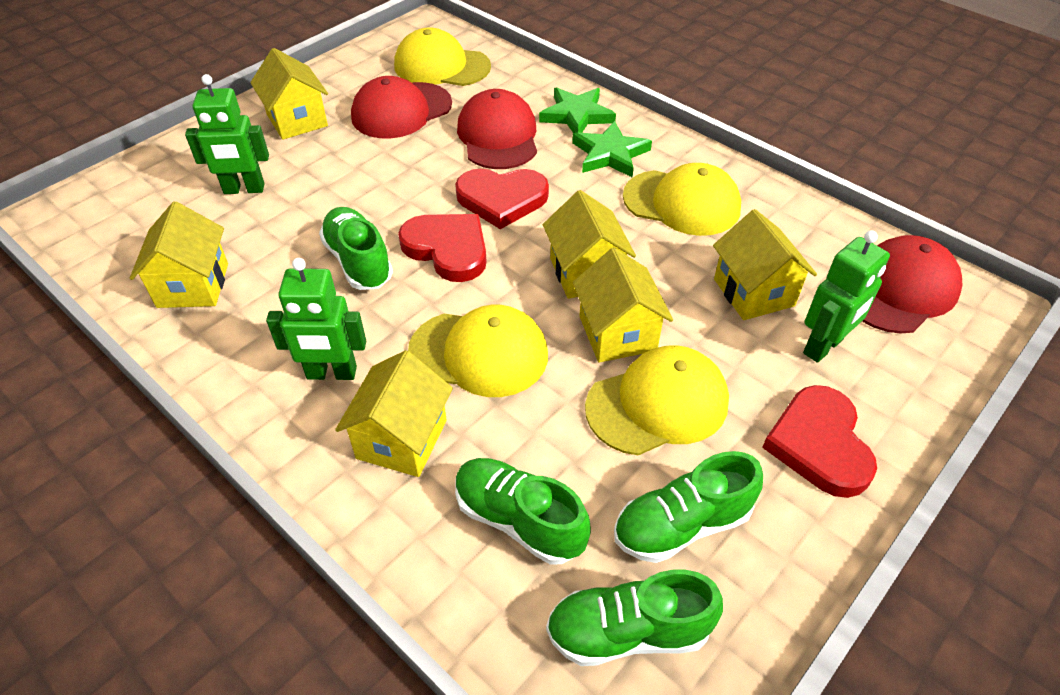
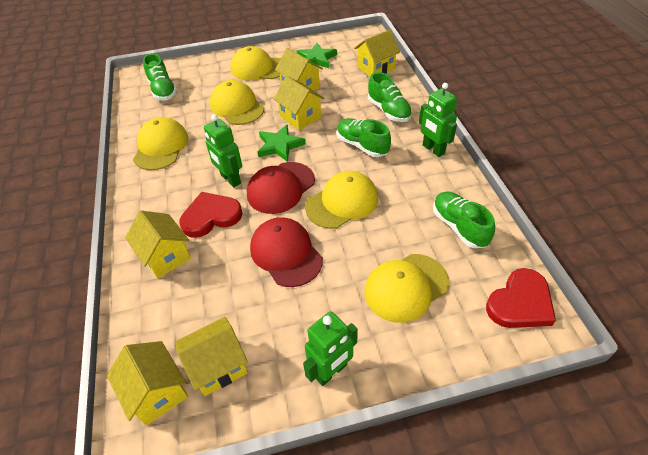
red cap: [351,76,452,138] [457,89,537,169] [862,235,962,334] = 3 -> [247,162,315,214] [250,217,323,287] = 2
red heart: [398,214,487,282] [455,168,549,229] [762,385,877,498] = 3 -> [179,192,242,238] [486,268,556,328] = 2
yellow cap: [394,27,491,86] [408,305,548,397] [585,345,729,455] [623,163,741,236] = 4 -> [133,117,188,170] [210,80,264,125] [231,46,281,80] [305,171,378,229] [365,254,449,323] = 5

